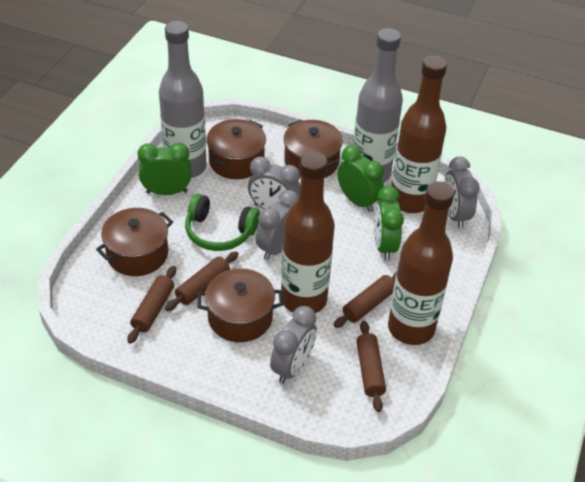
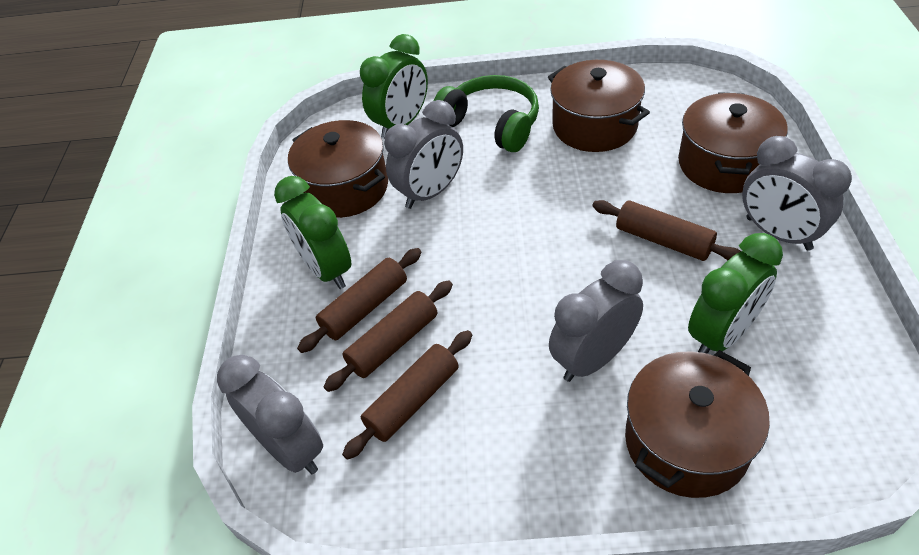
brown bottle: [281,152,335,313] [388,181,454,345] [391,55,447,213] = 3 -> none = 0
grey bottle: [159,21,207,178] [353,28,403,183] = 2 -> none = 0

